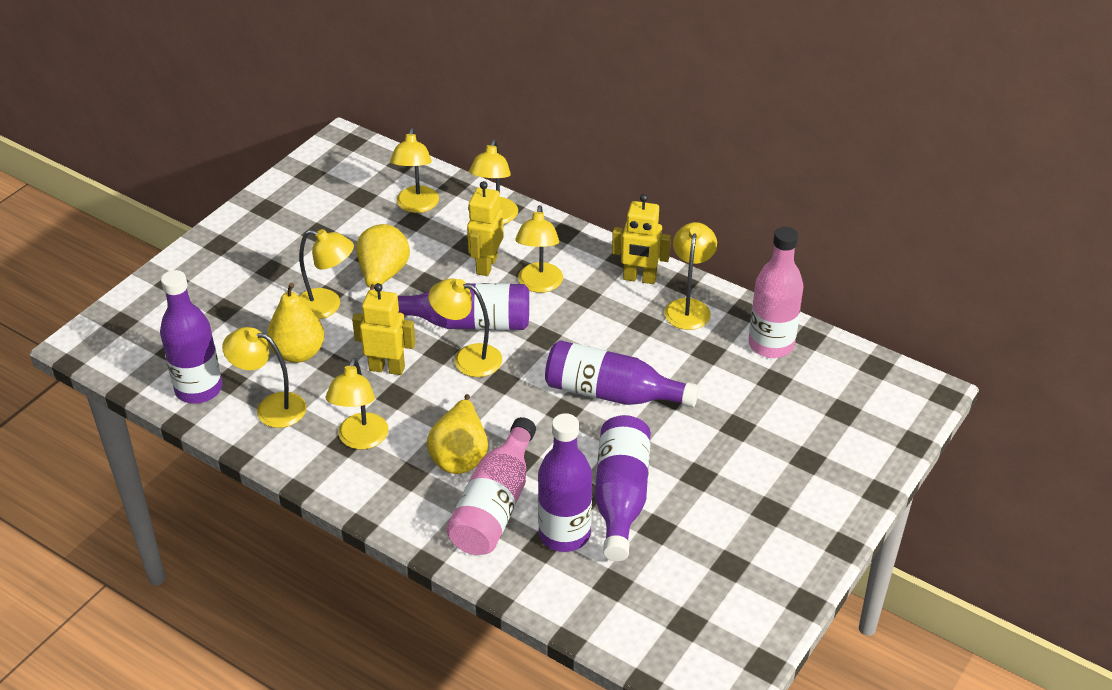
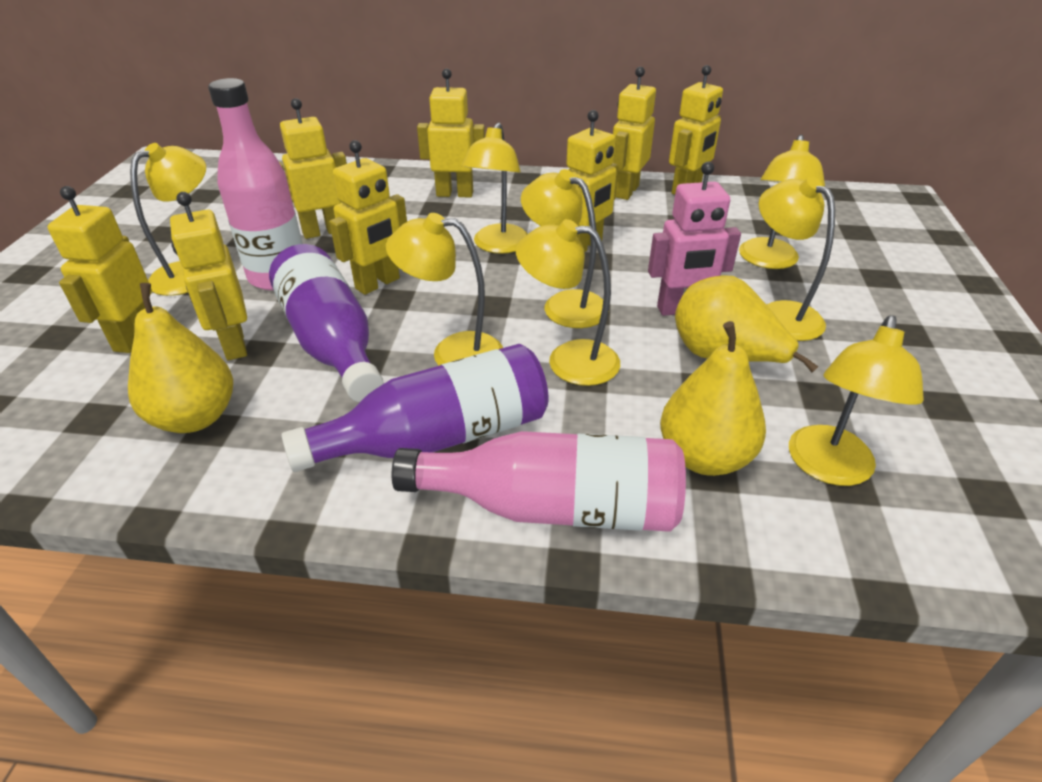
pink robot: none = 0 -> [648,162,741,316] = 1
purple bottle: [160,270,222,404] [398,283,529,330] [538,413,592,552] [545,340,699,407] [595,415,651,561] = 5 -> [269,244,384,402] [281,344,549,472] = 2
yellow robot: [352,283,415,375] [467,181,503,276] [612,194,671,284] = 3 -> [47,186,152,353] [170,192,247,360] [279,98,347,239] [329,140,407,295] [417,68,485,198] [566,110,618,252] [613,67,656,200] [669,65,723,195] = 8

